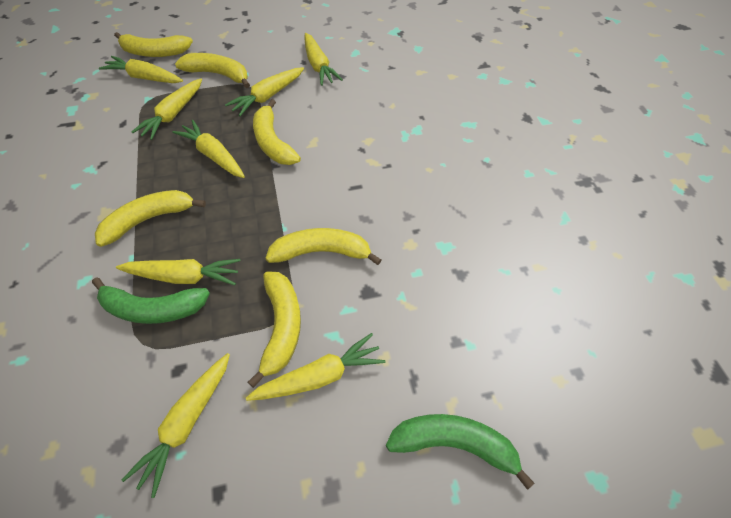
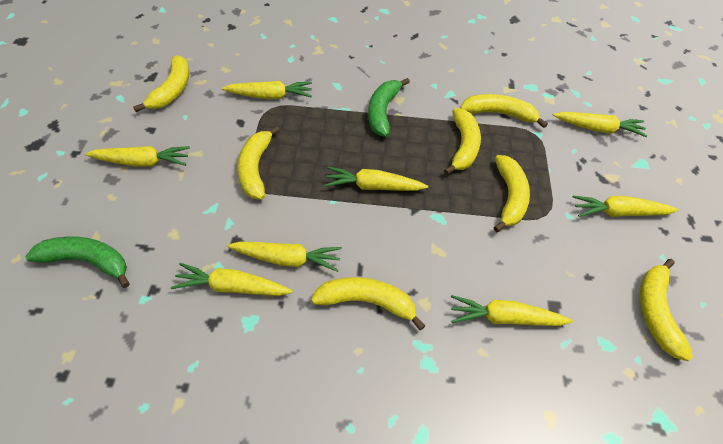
yellow banana: [95,190,206,247] [114,32,193,57] [175,53,250,88] [248,271,301,388] [253,99,301,165] [266,228,382,265] = 6 -> [133,55,189,112] [237,126,280,200] [311,277,425,331] [444,108,481,175] [460,94,548,128] [493,155,530,232] [640,259,693,361] = 7

